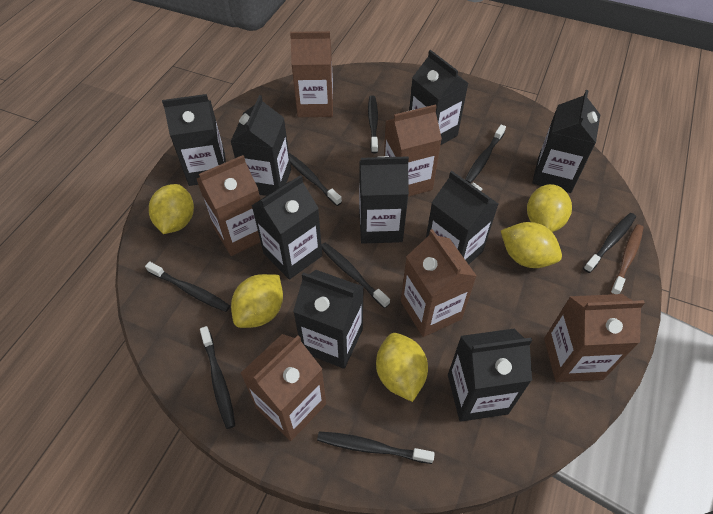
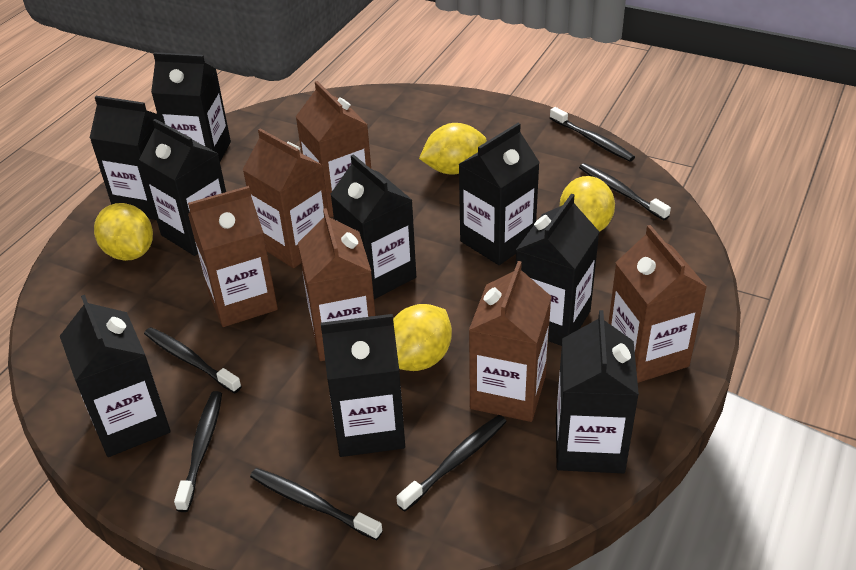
black toothbrush: [145,261,230,312] [200,326,235,429] [289,153,342,206] [317,431,435,464] [322,243,390,308] [368,95,378,153] [465,125,506,184] [583,213,636,273] = 8 -> [144,327,242,393] [174,391,222,512] [250,468,383,541] [396,415,507,512] [550,107,635,161] [579,163,671,220] = 6
brown toothbrush: [610,224,644,294] = 1 -> none = 0
yellow lemon: [149,184,194,234] [231,274,283,328] [376,333,428,402] [501,222,562,268] [527,184,572,232] = 5 -> [94,203,153,261] [393,304,452,371] [419,123,487,175] [560,176,615,232] = 4

